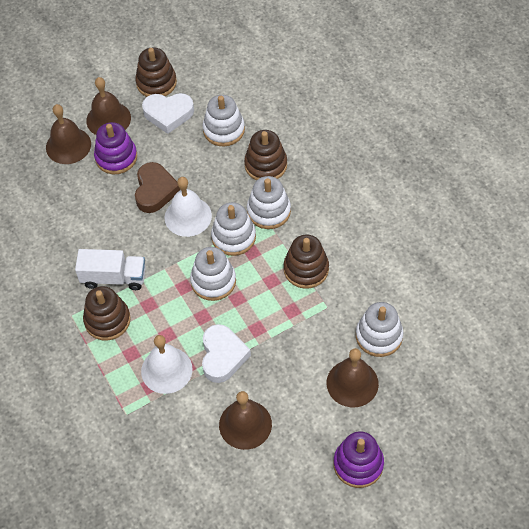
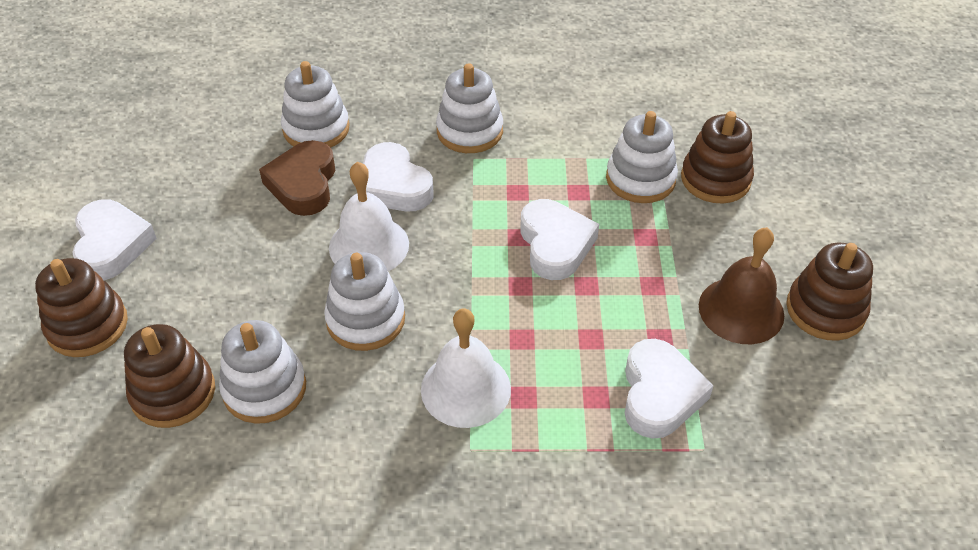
brown bell: [46,104,91,164] [86,77,131,135] [219,391,272,450] [327,348,379,407] = 4 -> [699,227,784,344] = 1
purple stacking toy: [94,122,137,174] [333,431,384,488] = 2 -> none = 0
white heart: [142,93,194,134] [202,324,251,383] = 2 -> [72,200,157,280] [363,142,433,211] [520,199,599,280] [625,339,714,439] = 4
white truck: [75,249,146,290] = 1 -> none = 0

